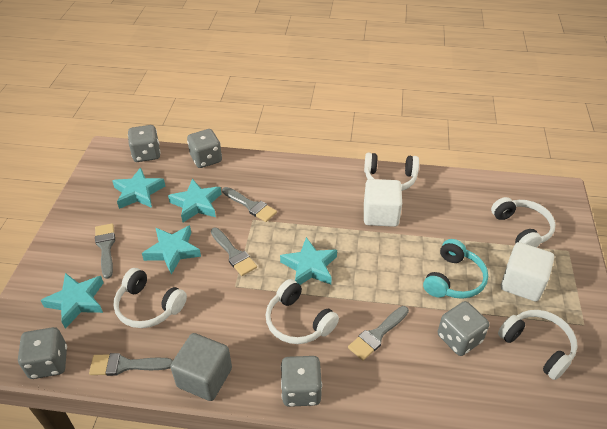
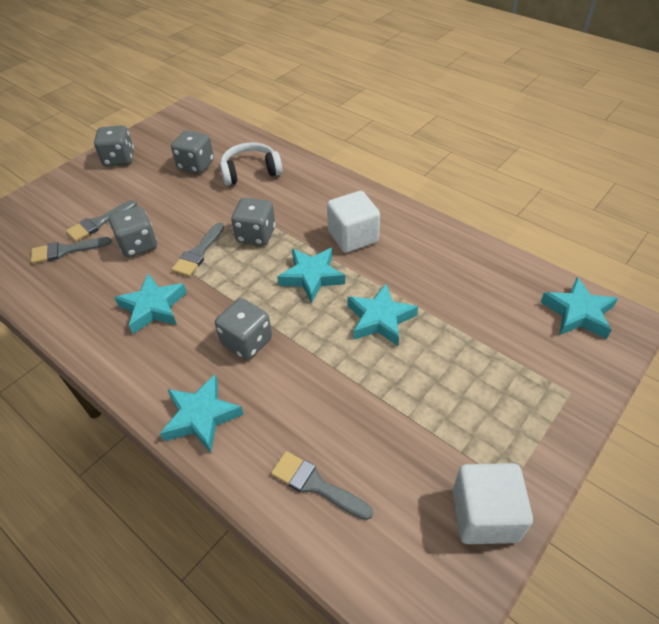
grey brush: [89,353,173,376] [95,223,115,279] [211,228,257,276] [222,187,277,222] [348,306,409,361] = 5 -> [31,237,112,264] [66,200,137,241] [172,222,224,276] [271,451,373,520] = 4
grey cube: [171,333,232,401] = 1 -> none = 0
turquoise headphones: [423,239,488,299] = 1 -> none = 0
white headphones: [113,268,187,328] [266,279,339,344] [364,153,419,191] [491,197,555,247] [498,310,578,380] = 5 -> [220,142,282,186] = 1

